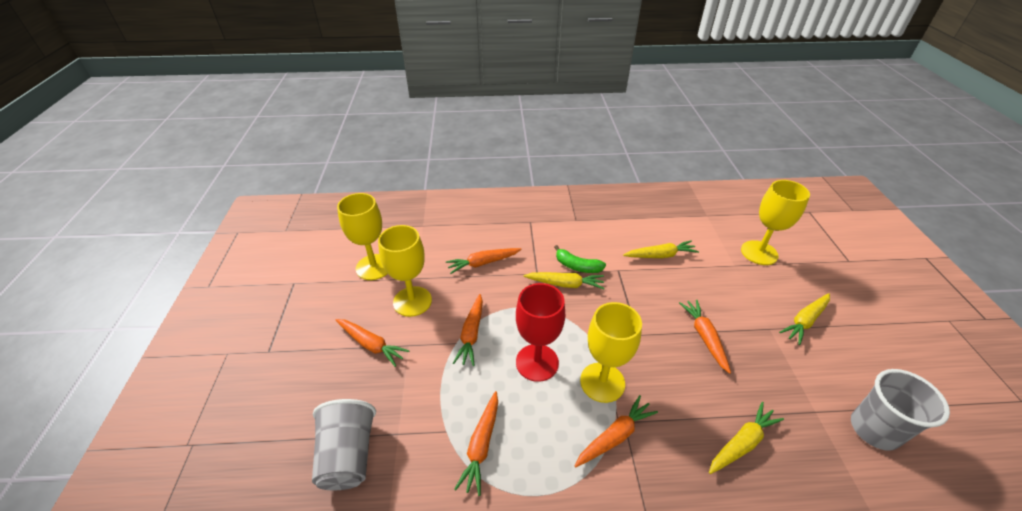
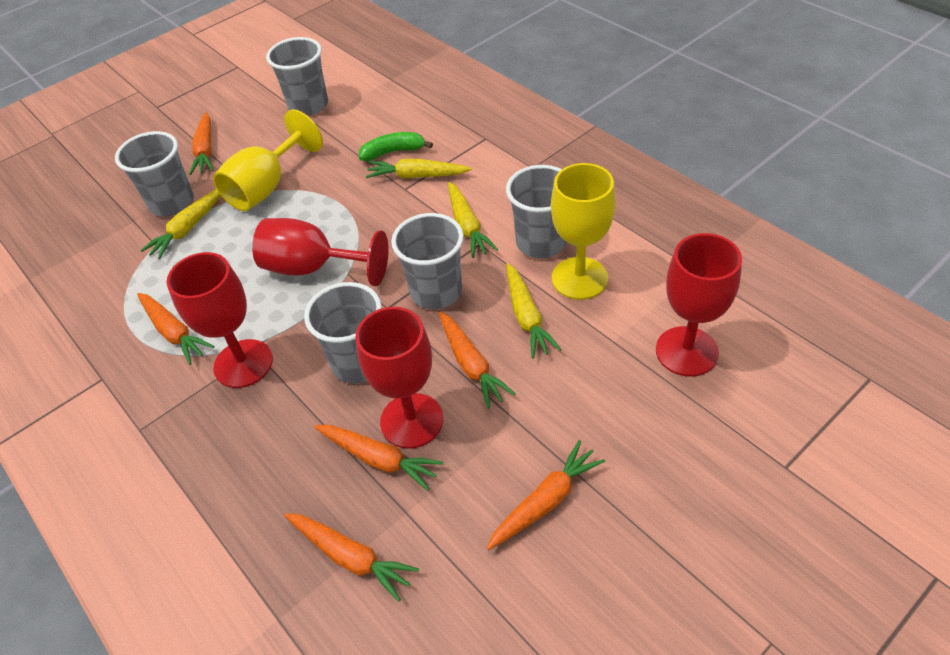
grey cup: [312,399,376,490] [851,369,950,451] = 2 -> [115,131,194,217] [266,37,328,116] [304,282,382,383] [391,213,464,309] [506,165,566,258] = 5
red goblet: [516,283,565,382] = 1 -> [167,252,273,388] [252,218,389,286] [356,307,443,449] [656,233,742,377] = 4
yellow goblet: [337,193,387,280] [378,225,432,317] [580,302,642,403] [741,180,810,265] = 4 -> [213,109,323,211] [551,163,616,300] = 2

